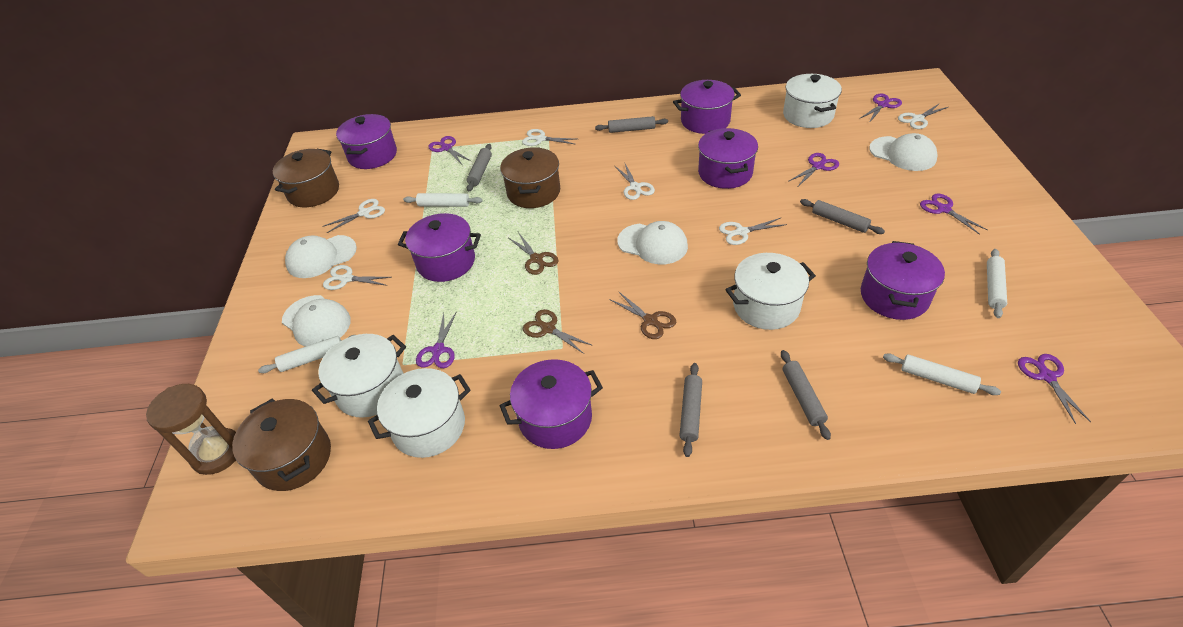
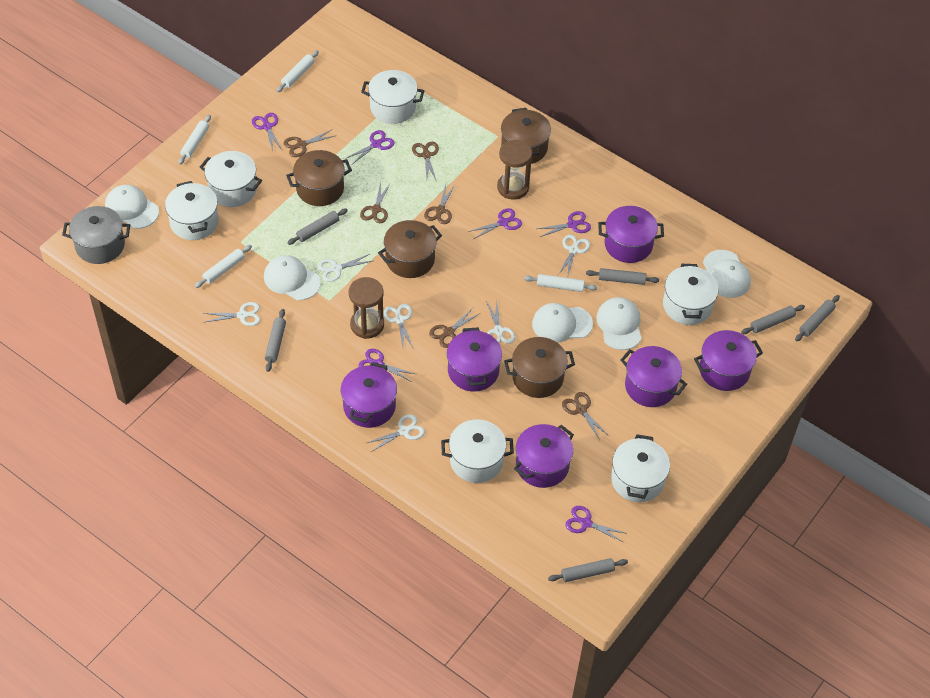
brown hourglass: [146,384,236,475] = 1 -> [348,277,384,339] [497,140,532,200] = 2
brown pot: [232,399,331,491] [273,149,339,207] [500,147,560,208] = 3 -> [286,150,352,206] [378,220,442,278] [501,108,551,164] [504,337,575,398] = 4
brown scissors: [509,232,559,275] [523,309,593,354] [609,291,676,339] = 3 -> [284,130,334,157] [360,182,390,223] [412,142,439,182] [424,184,456,224] [429,308,479,348] [562,392,609,440] = 6
grey pot: none = 0 -> [62,206,130,264] = 1
grey rolling pin: [467,144,492,192] [595,116,668,133] [680,363,702,457] [781,350,831,440] [800,199,885,234] = 5 -> [265,309,286,372] [287,208,348,245] [548,558,628,582] [586,268,659,285] [741,305,805,334] [795,295,840,341] = 6
white cap: [282,295,351,347] [285,235,357,278] [617,221,688,265] [869,133,938,171] = 4 -> [105,185,159,229] [264,255,321,300] [532,303,593,343] [597,297,641,350] [703,250,751,298] = 5
white pot: [312,334,406,418] [368,368,471,458] [725,253,816,330] [783,74,842,128] = 4 -> [165,181,219,240] [200,151,262,207] [361,70,424,124] [441,419,514,483] [611,434,670,502] [663,264,719,325] = 6

